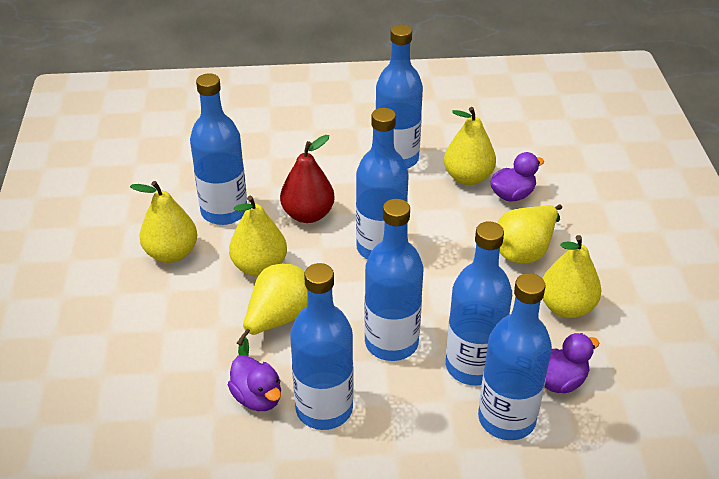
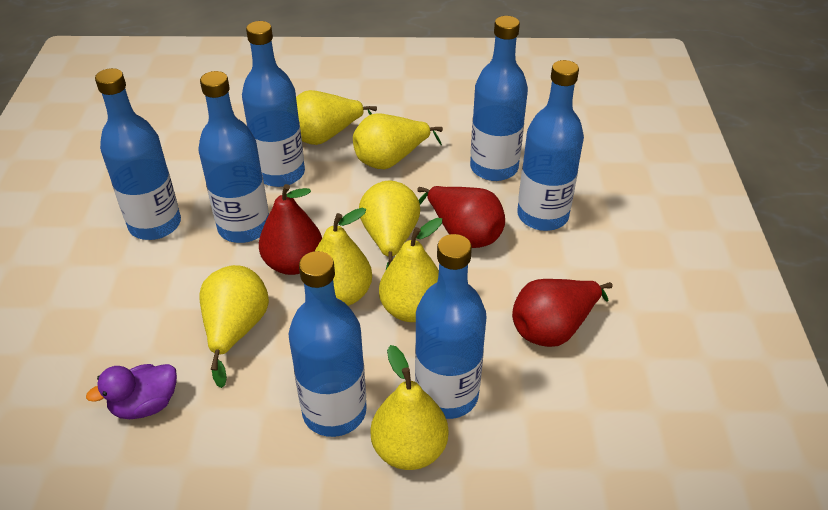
purple duck: [228,355,281,411] [490,152,544,202] [545,333,599,393] = 3 -> [86,364,177,419] = 1
red pear: [280,135,335,223] = 1 -> [259,184,322,275] [417,186,505,248] [512,279,613,347] = 3
yellow pear: [130,181,197,263] [229,196,287,277] [237,264,307,356] [444,107,496,185] [498,204,562,264] [542,235,601,318] = 6 -> [199,265,269,388] [296,90,377,145] [315,208,372,306] [353,113,443,169] [359,181,420,269] [371,345,448,470] [379,218,442,322] = 7

